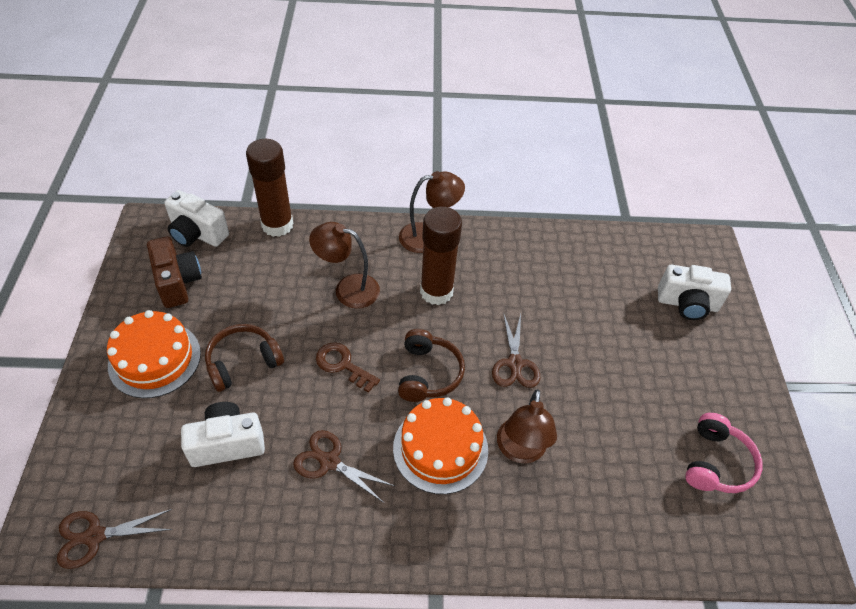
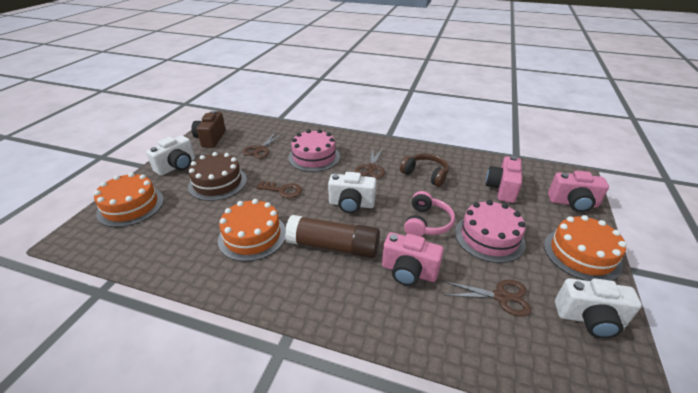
brown cake: none = 0 -> [188,152,247,201] = 1
brown glue stick: [246,139,293,237] [420,207,462,305] = 2 -> [285,215,380,258] = 1
brown headphones: [205,324,284,392] [398,329,465,402] = 2 -> [400,153,449,187] = 1
brown lamp: [309,222,380,309] [399,171,465,253] [497,389,557,463] = 3 -> none = 0
orange cake: [107,310,201,398] [393,397,488,494] = 2 -> [94,172,164,227] [218,199,286,261] [544,215,627,281] = 3
pink cake: none = 0 -> [288,129,340,172] [455,200,526,263] = 2
pink camera: none = 0 -> [382,232,444,286] [486,156,522,203] [548,171,609,212] = 3

